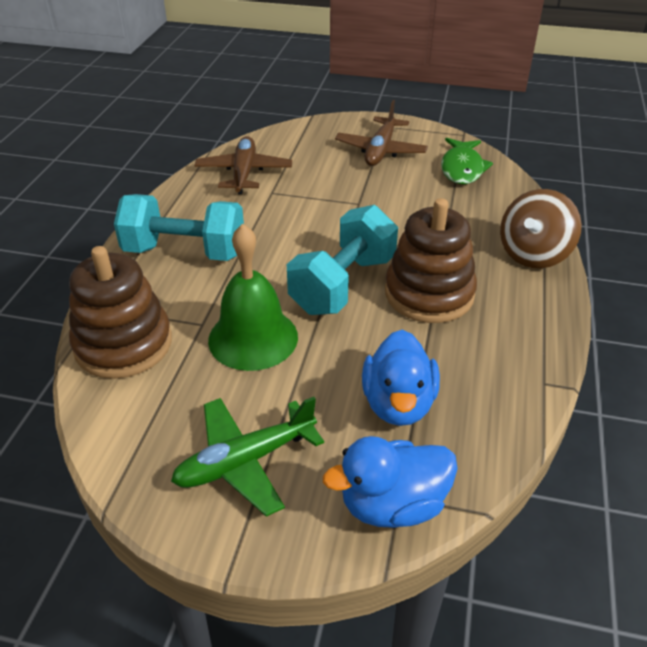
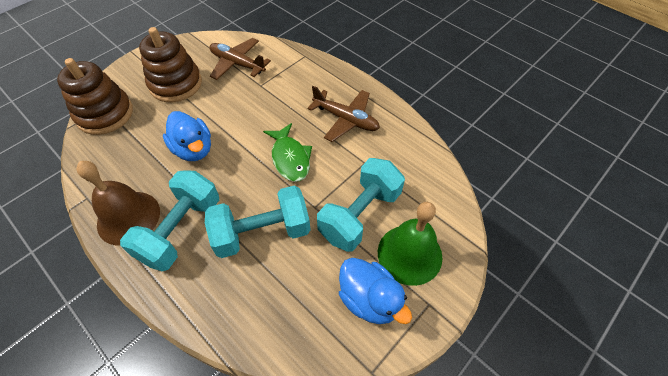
brown bell: none = 0 -> [76,161,160,246] = 1
brown spinning top: [500,189,582,268] = 1 -> none = 0
green plane: [171,397,324,517] = 1 -> none = 0
turquoise dumbbell: [114,194,244,261] [287,205,398,315] = 2 -> [120,170,219,271] [205,185,311,258] [317,158,405,252] = 3

